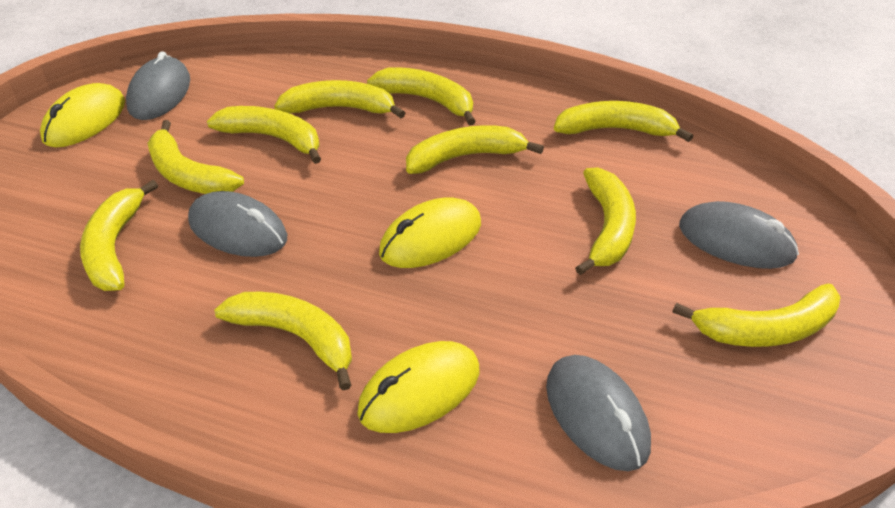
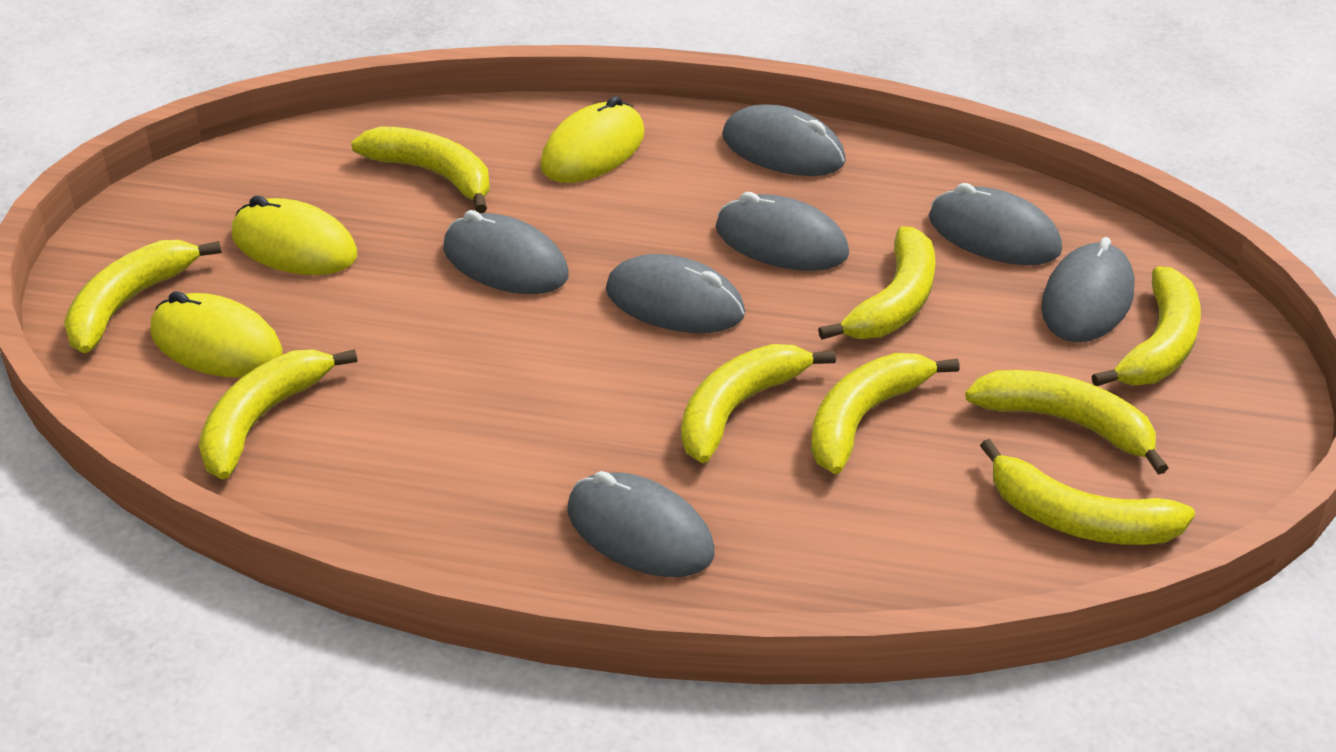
grey mouse: [126,51,190,120] [188,191,287,257] [546,355,651,471] [679,201,799,269] = 4 -> [443,210,569,294] [567,471,714,577] [606,254,745,333] [716,192,849,271] [722,104,846,176] [929,183,1062,265] [1041,237,1135,342] = 7
yellow banana: [80,180,158,291] [148,120,244,194] [207,106,321,164] [214,292,352,390] [274,80,405,118] [367,67,476,126] [406,125,544,174] [554,101,693,142] [575,167,636,275] [673,284,840,347] = 10 -> [64,240,222,353] [199,349,357,479] [351,126,490,213] [681,344,836,463] [811,353,960,474] [818,226,935,340] [965,370,1168,475] [980,439,1195,545] [1092,266,1201,386] = 9

